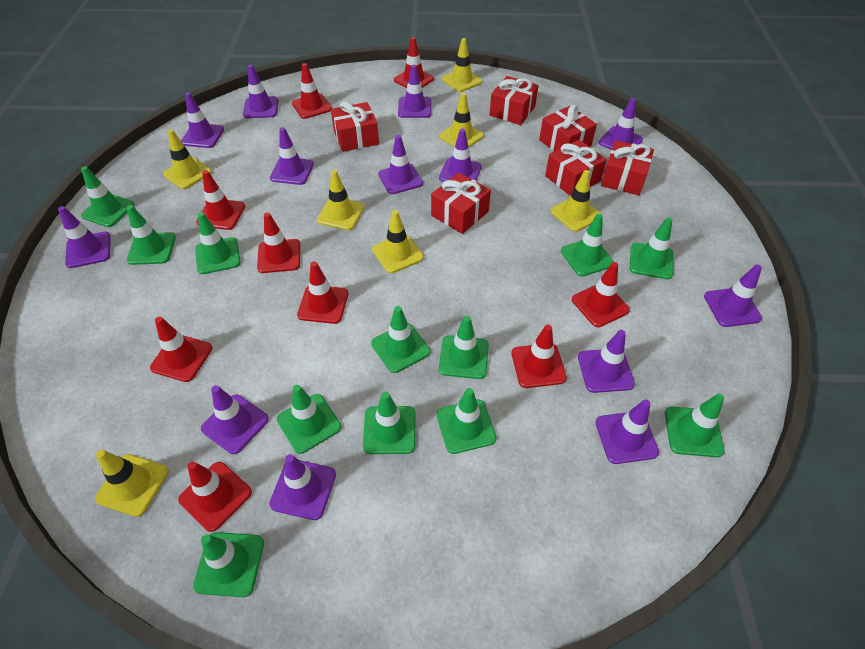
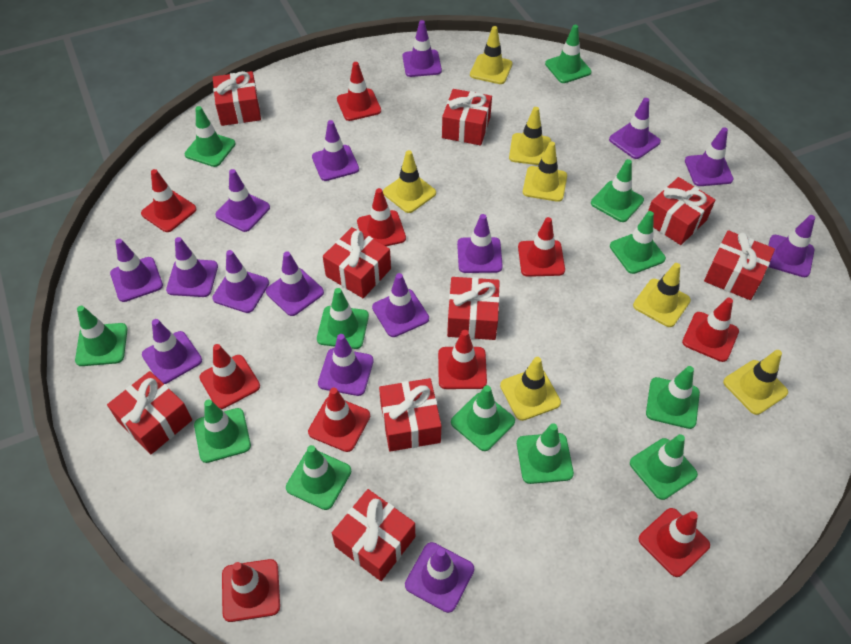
purple traffic cone: [58,206,110,268] [181,92,224,148] [201,385,269,454] [243,65,279,118] [269,454,336,520] [270,127,314,185] [378,135,423,194] [398,65,431,118] [439,128,482,182] [578,330,635,393] [595,400,659,464] [599,98,643,150] [704,265,762,327] = 13 -> [110,239,163,302] [142,319,202,384] [166,237,218,297] [212,250,269,313] [215,169,270,232] [266,251,324,316] [312,120,359,181] [318,334,374,396] [372,273,429,337] [403,20,442,77] [405,542,474,613] [457,214,503,273] [609,98,661,159] [685,127,733,186] [768,215,815,277] = 15
red gift: [331,101,379,152] [431,173,491,234] [490,76,539,125] [539,105,597,151] [545,140,607,196] [601,140,654,195] = 6 -> [107,371,192,454] [213,71,261,126] [323,227,391,298] [332,489,415,581] [379,378,441,452] [442,89,492,145] [447,277,500,340] [648,177,715,245] [704,230,775,300] = 9
red traffic cone: [150,317,212,382] [178,462,252,532] [196,170,245,230] [257,212,300,273] [292,63,332,119] [297,262,348,324] [394,37,434,88] [511,325,567,388] [572,262,630,327] = 9 -> [141,169,196,232] [199,344,260,409] [222,559,280,622] [308,388,370,452] [337,62,381,121] [357,188,406,246] [438,330,487,389] [518,217,565,277] [639,508,710,577] [682,298,739,362] = 10

